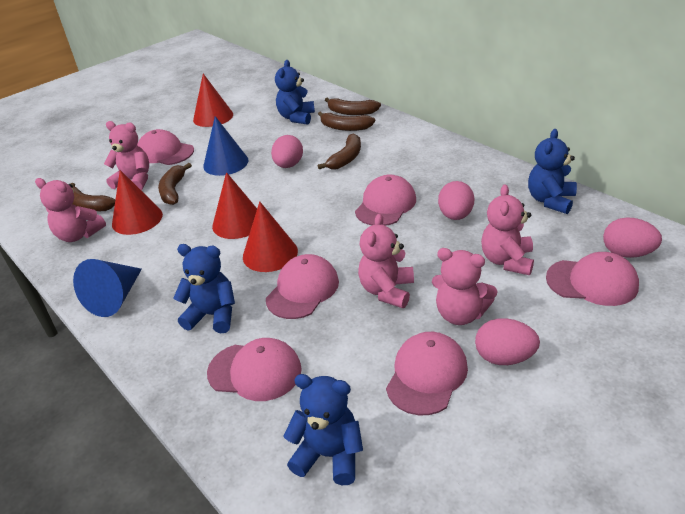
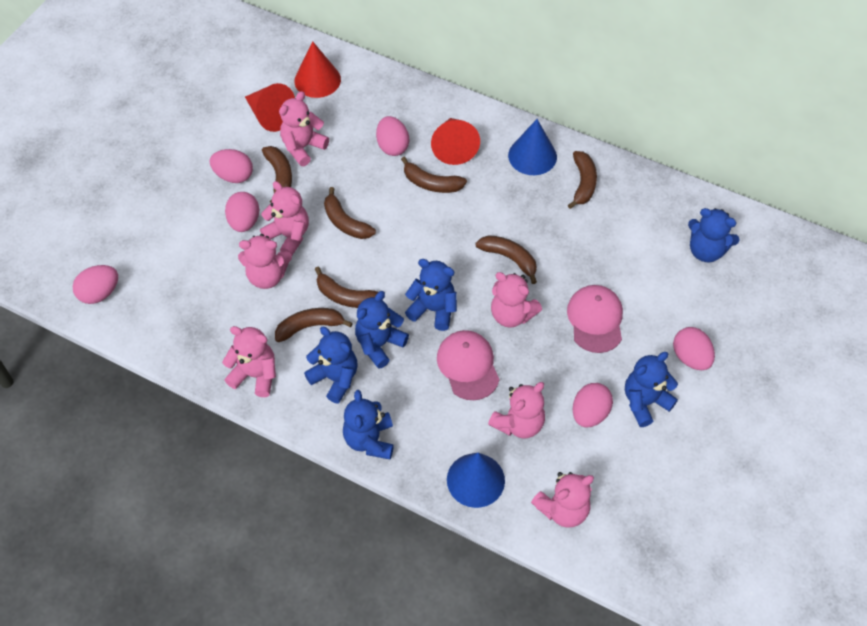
blue teddy bear: [173,244,235,334] [275,60,315,125] [283,374,363,485] [528,129,577,214] = 4 -> [304,327,358,403] [343,390,394,459] [355,291,409,369] [405,259,457,331] [625,352,678,427] [688,208,740,262] = 6
brown banana: [71,183,115,211] [158,163,192,205] [318,111,375,131] [318,134,361,169] [325,98,381,115] = 5 -> [262,146,292,203] [275,308,353,342] [315,267,378,308] [324,187,376,239] [401,157,467,193] [475,235,537,284] [568,151,597,209] = 7
pink cap: [137,129,194,165] [207,338,302,401] [266,254,339,319] [355,175,416,226] [386,332,468,415] [546,252,639,306] = 6 -> [437,330,500,400] [567,285,623,353] = 2
pink egg: [271,135,303,168] [438,181,474,220] [475,318,540,365] [603,217,662,258] = 4 -> [73,265,118,304] [210,149,253,183] [225,192,259,232] [376,116,409,156] [573,383,613,427] [673,327,715,370] = 6
pink teddy bear: [35,178,106,242] [104,121,149,190] [358,214,414,308] [432,248,498,325] [481,184,534,275] = 5 -> [222,326,276,397] [238,234,292,289] [260,181,309,255] [279,91,329,166] [488,382,545,439] [491,272,542,328] [531,472,594,528] = 7
red cone: [112,170,163,235] [193,74,233,127] [212,172,257,239] [243,201,298,272] = 4 -> [245,83,295,132] [294,41,341,98] [431,118,480,165] = 3

